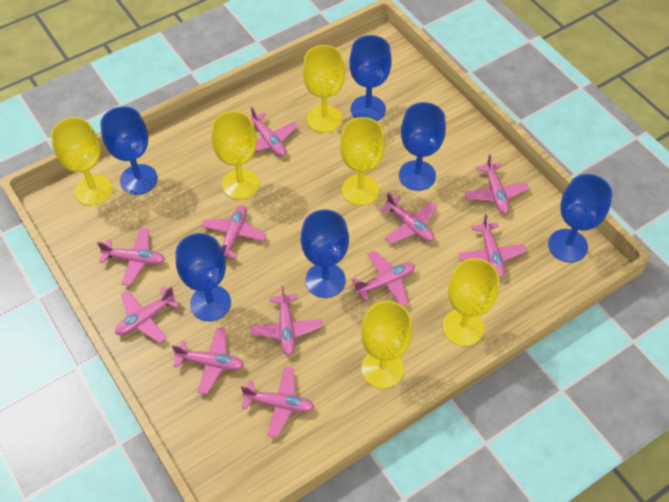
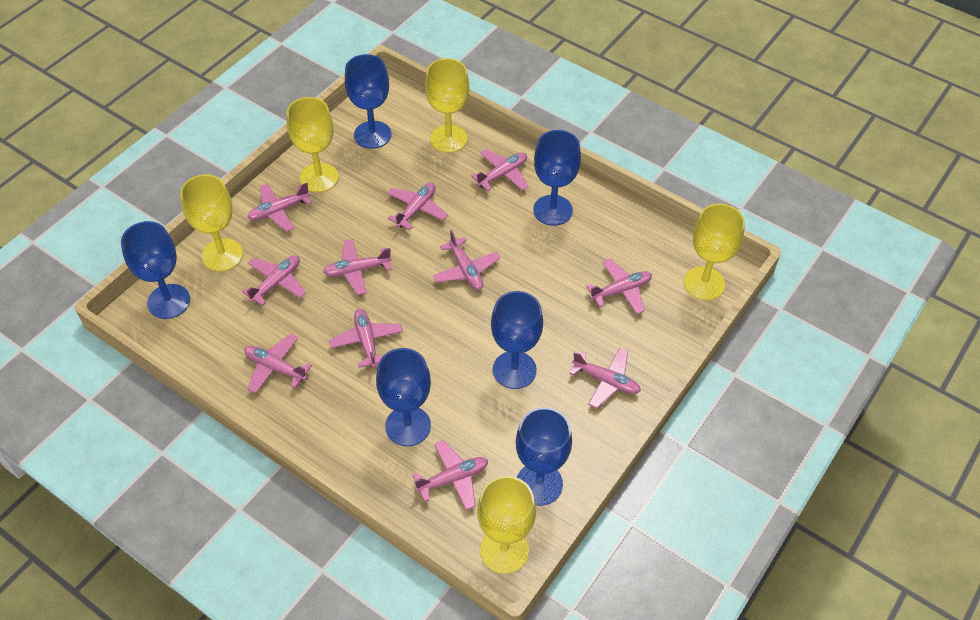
yellow goblet: [51,117,113,206] [211,111,259,199] [303,45,345,133] [340,117,385,206] [361,301,413,388] [442,258,500,346] = 6 -> [180,174,243,271] [287,97,339,192] [425,58,469,153] [477,476,536,574] [684,203,745,300] = 5

